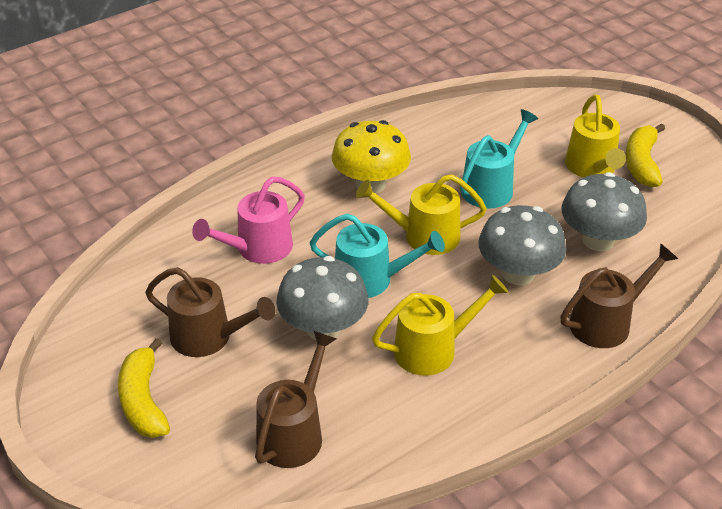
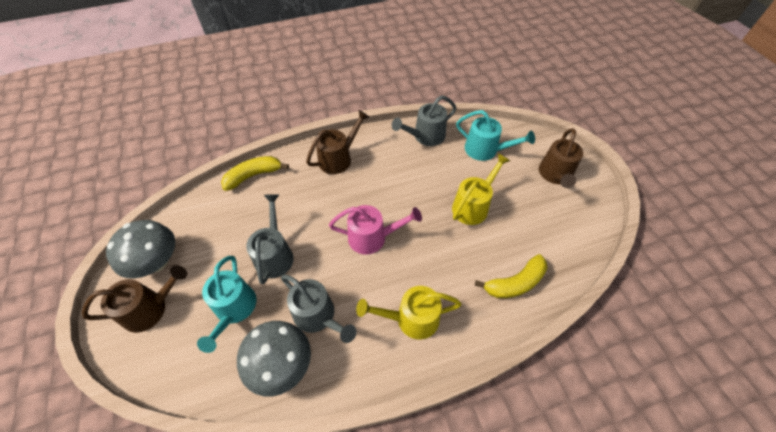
grey mushroom: [276,256,369,340] [478,205,566,285] [561,172,647,251] = 3 -> [106,220,175,279] [237,321,311,396] = 2
grey watering can: none = 0 -> [246,194,294,284] [281,275,356,343] [392,95,456,146] = 3
yellow mushroom: [332,120,411,193] = 1 -> none = 0
yellow watering can: [356,174,487,255] [372,275,508,376] [565,95,626,178] = 3 -> [356,286,462,339] [452,154,510,225] = 2

